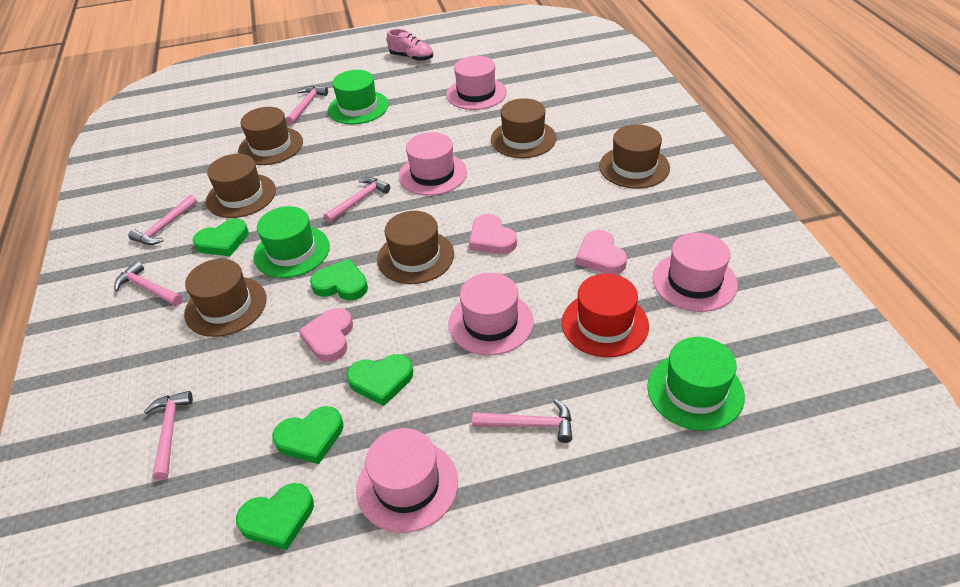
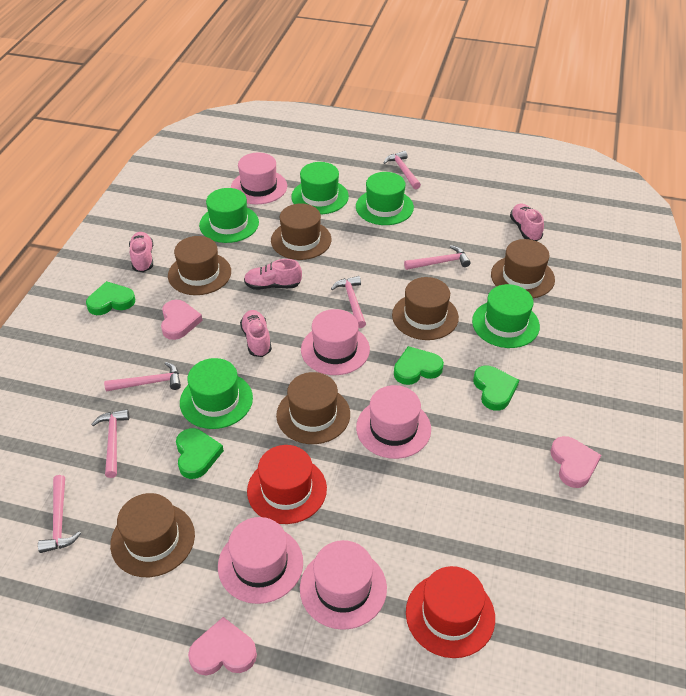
green hat: [254,206,330,278] [328,70,389,124] [647,337,745,431] = 3 -> [180,358,253,429] [199,188,259,243] [291,162,349,214] [356,172,414,225] [472,284,540,348] = 5
green heart: [193,219,249,256] [236,483,314,550] [273,406,343,464] [310,259,368,300] [346,354,413,406] = 5 -> [86,281,135,315] [176,428,224,479] [394,346,444,385] [473,366,519,411] = 4
pink shoe: [387,29,433,61] = 1 -> [129,232,153,272] [240,310,272,357] [244,259,302,290] [510,204,544,241] = 4
red hat: [562,273,649,357] = 1 -> [247,445,327,524] [406,566,495,658] = 2

